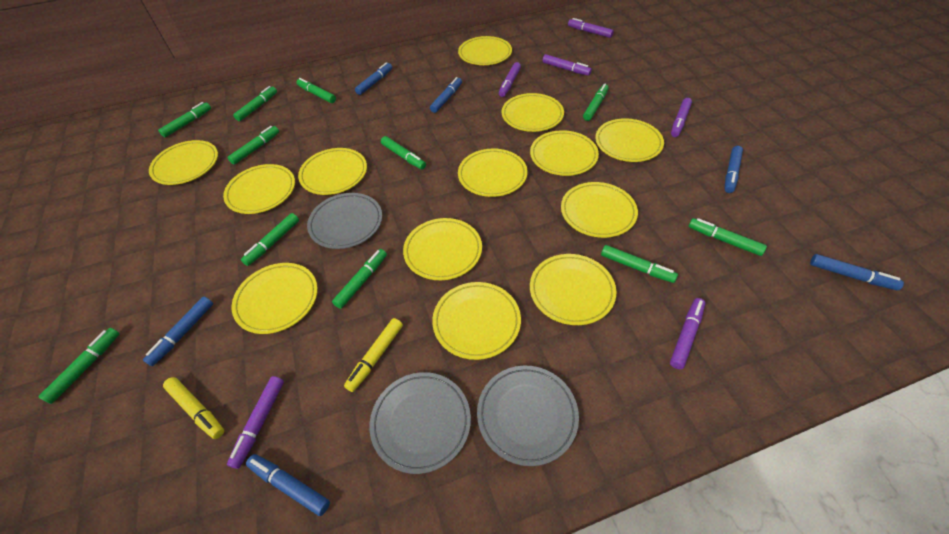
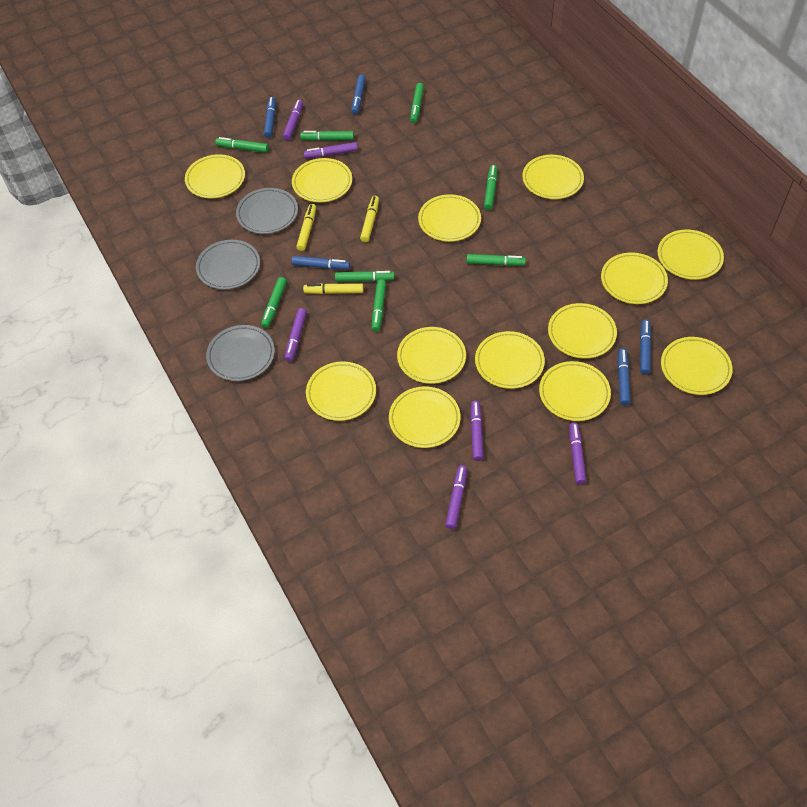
blue marker: [143,297,213,366] [246,454,330,516] [355,62,392,95] [430,77,462,113] [725,146,743,193] [810,254,904,290] = 6 -> [264,97,276,138] [291,256,350,270] [351,75,366,115] [618,348,631,405] [640,320,651,375] = 5
green marker: [38,328,120,404] [158,102,211,137] [228,126,279,165] [233,86,277,121] [241,213,299,266] [296,78,336,103] [332,249,387,309] [381,136,426,170] [583,84,609,121] [601,245,678,283] [688,218,767,256] = 11 -> [215,137,269,153] [261,277,287,328] [300,131,354,141] [335,271,395,282] [372,279,386,331] [410,83,424,123] [466,254,526,266] [484,165,497,210] = 8
yellow marker: [163,377,224,439] [344,318,403,392] = 2 -> [296,204,316,251] [303,283,363,294] [360,196,379,242] = 3

